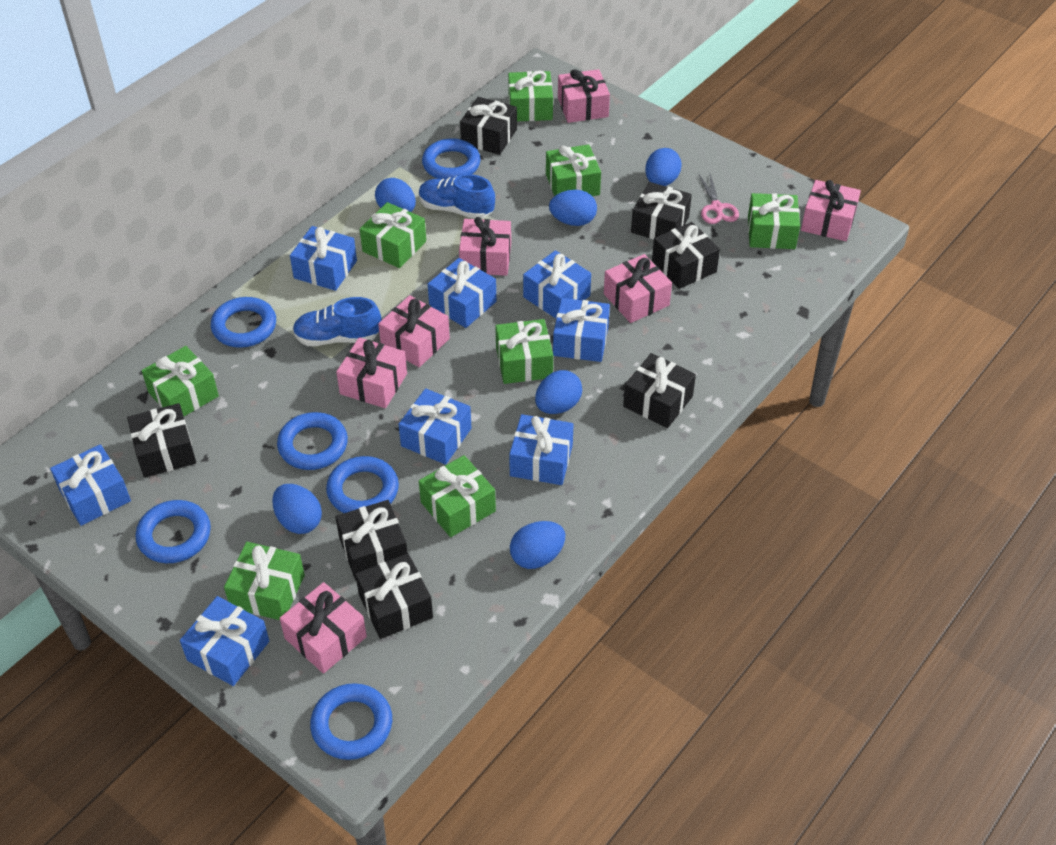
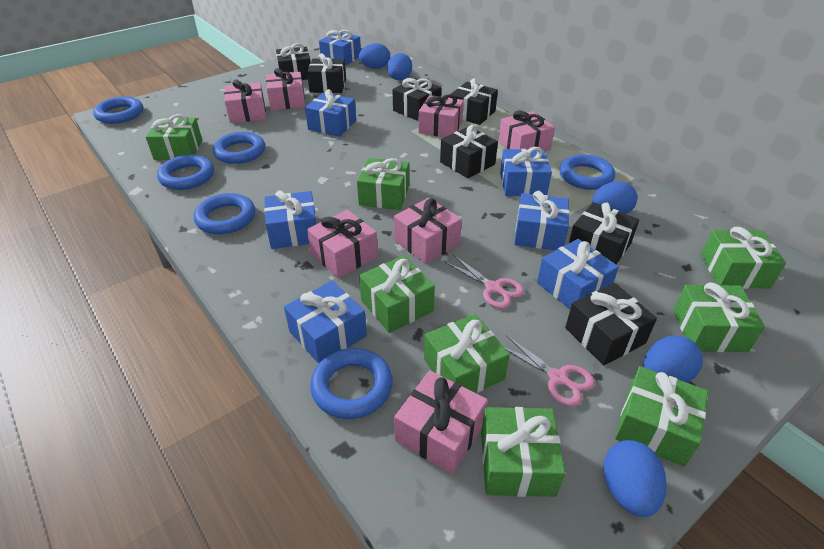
blue egg: [272,484,322,534] [375,178,416,212] [510,521,565,569] [535,370,582,414] [549,190,597,226] [645,148,682,186] = 6 -> [359,43,390,69] [387,53,412,80] [592,181,637,214] [603,440,666,517] [644,336,703,383] = 5
blue gift: [50,444,131,526] [180,596,269,686] [290,226,357,291] [399,388,471,465] [428,258,497,328] [509,414,574,485] [523,250,591,318] [553,298,610,362] = 8 -> [264,191,317,249] [284,281,367,364] [305,89,356,137] [319,30,361,66] [500,147,552,196] [514,191,569,250] [537,239,619,309] = 7
blue shoe: [293,297,381,346] [419,174,495,219] = 2 -> none = 0
pink scissors: [698,173,739,224] = 1 -> [445,255,524,309] [504,335,595,406] = 2

